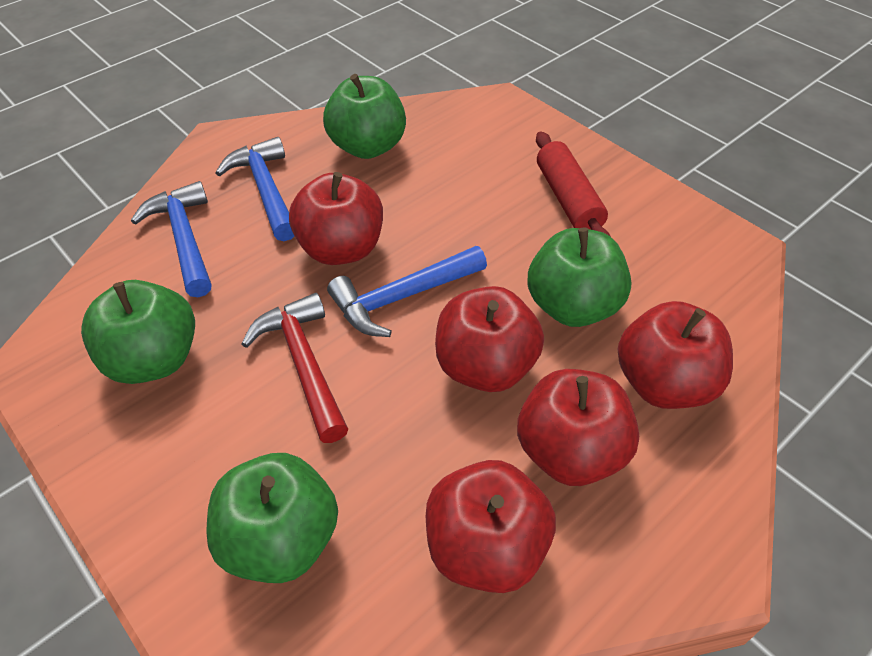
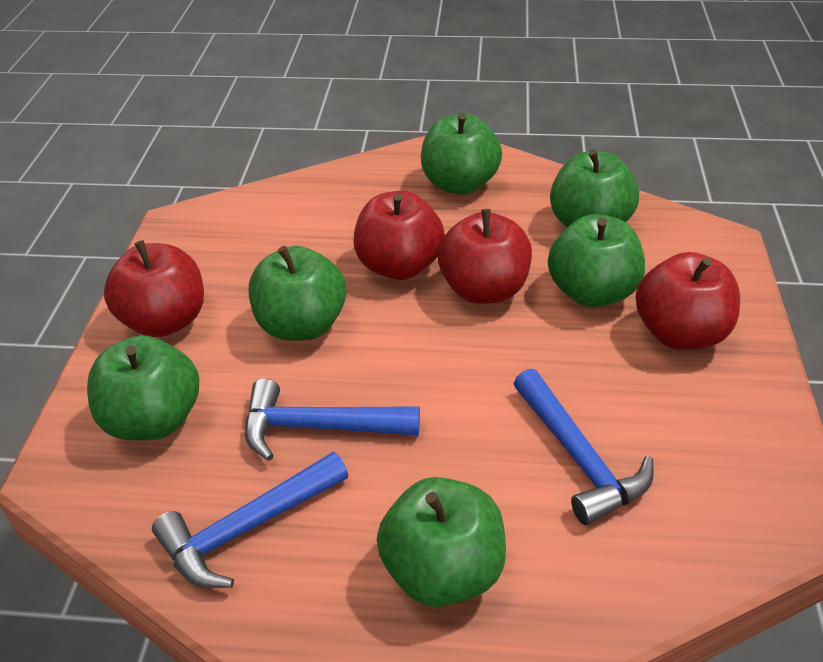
green apple: [81,280,195,384] [206,453,338,583] [323,74,406,159] [527,227,631,327] = 4 -> [87,335,200,441] [249,246,346,341] [377,477,506,607] [421,113,502,195] [548,214,645,307] [550,149,639,227] = 6
red apple: [289,172,383,265] [426,460,556,593] [435,286,544,392] [517,369,639,486] [618,301,733,409] = 5 -> [104,240,204,337] [354,191,445,280] [438,209,532,304] [636,252,740,350] = 4
red hammer: [242,293,348,443] = 1 -> none = 0
red rolling pin: [536,131,611,237] = 1 -> none = 0

